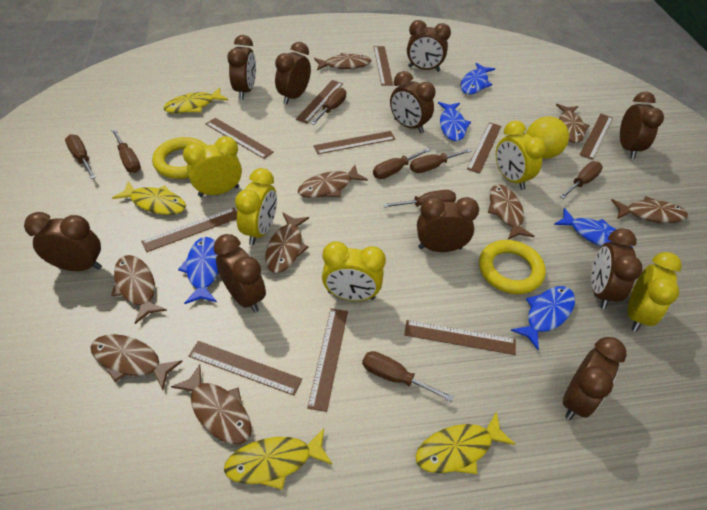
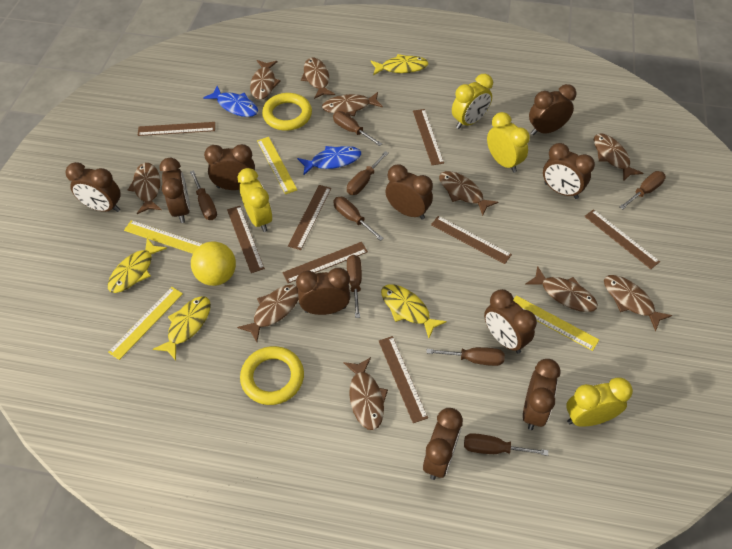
blue fish: [178,237,218,304] [438,102,471,141] [460,63,495,94] [511,286,575,350] [554,208,633,248] = 5 -> [203,86,258,117] [297,146,361,175] = 2
brown fish: [91,334,183,390] [111,255,167,324] [171,364,252,444] [265,213,309,273] [298,165,368,198] [314,53,371,70] [488,184,534,239] [556,104,590,143] [611,196,688,223] = 9 -> [128,163,162,214] [237,285,299,342] [250,60,281,100] [301,58,335,99] [322,92,383,116] [344,357,388,430] [439,171,498,216] [525,266,598,312] [594,133,643,181] [604,275,672,332] = 10
brown ruler: [141,208,237,252] [189,341,302,396] [206,118,274,159] [296,80,343,123] [307,308,348,412] [314,131,395,154] [374,46,393,86] [404,320,516,355] [467,122,501,174] [580,114,613,160] = 10 -> [138,122,215,136] [227,206,265,273] [282,242,368,283] [288,185,331,250] [379,336,428,423] [413,109,444,165] [431,216,512,264] [584,209,660,269] = 8
yellow clock: [183,136,242,197] [235,168,277,245] [322,241,386,301] [496,120,546,190] [628,252,682,332] = 5 -> [238,168,273,232] [452,74,493,129] [487,112,530,173] [566,377,633,427] = 4
yellow ruler: none = 0 -> [108,287,183,360] [124,220,202,254] [257,137,297,194] [513,295,599,351] = 4

